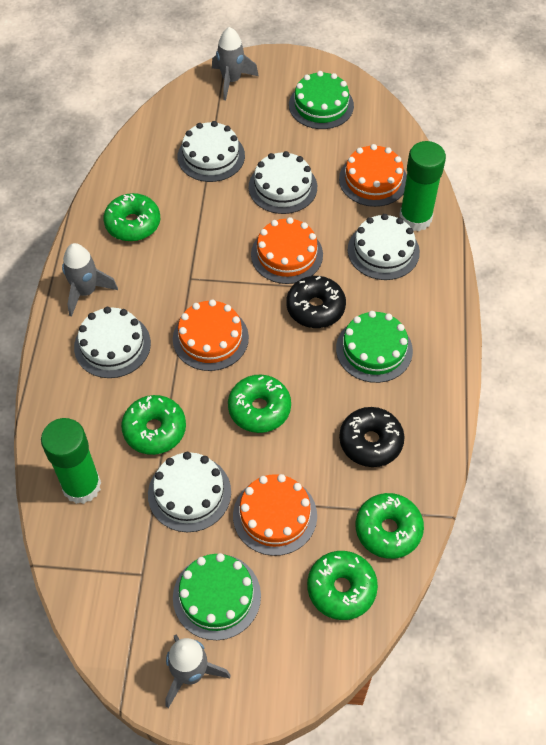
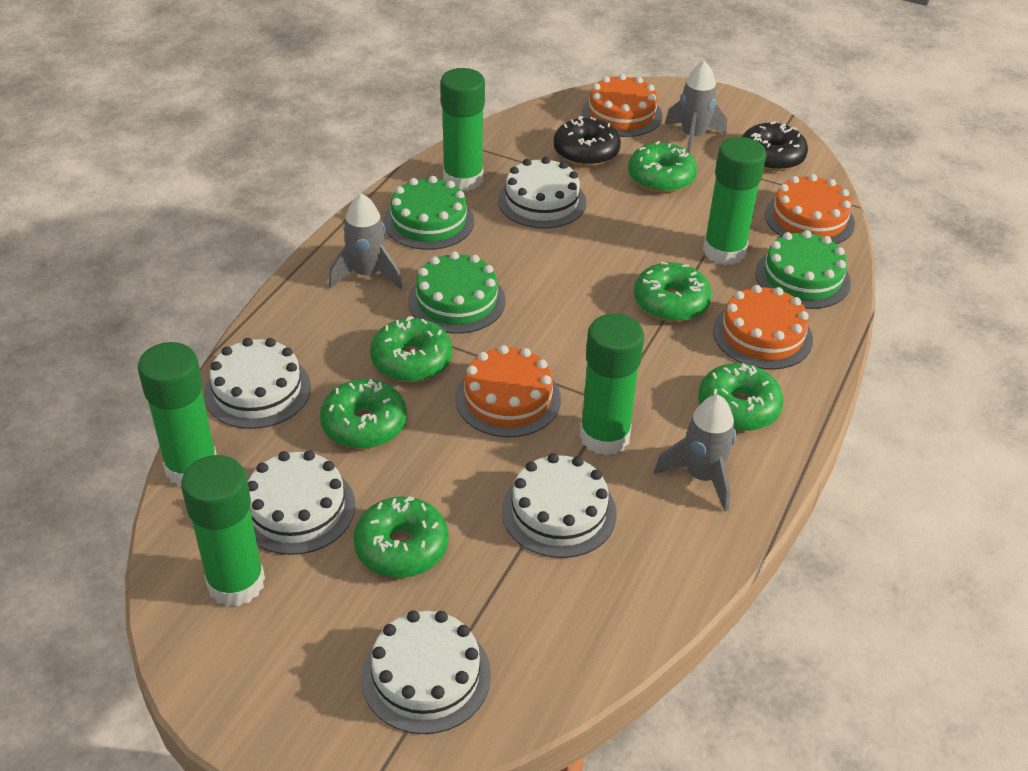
green donut: [103,193,160,242] [121,395,186,455] [228,375,291,433] [307,551,378,620] [355,493,424,559] = 5 -> [320,379,407,449] [353,496,449,578] [370,316,452,382] [628,141,697,193] [634,262,712,322] [698,363,783,431] = 6
green glue stick: [41,418,101,504] [399,141,446,231] = 2 -> [138,342,217,486] [181,455,265,607] [440,68,485,191] [580,314,644,456] [703,137,766,265] = 5

